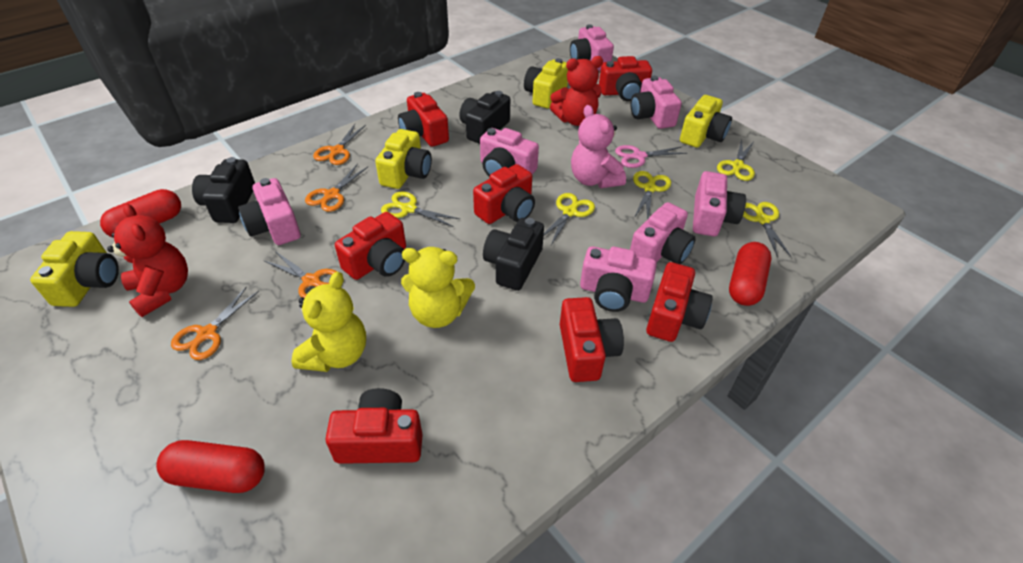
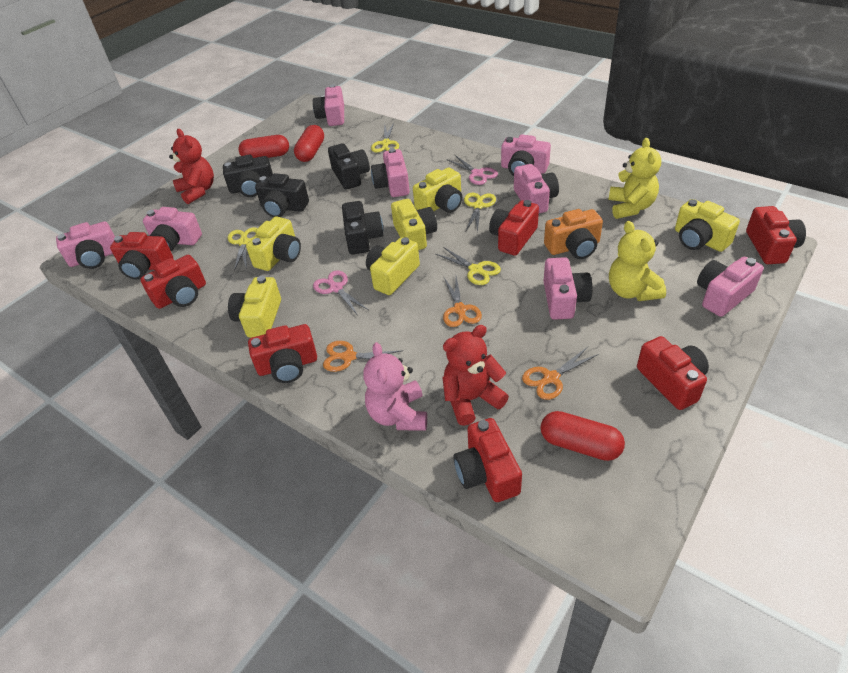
black camera: [192,157,255,223] [459,91,510,144] [483,218,544,291] = 3 -> [223,155,273,197] [255,173,309,217] [328,143,370,189] [342,201,383,255] = 4
orange camera: none = 0 -> [544,209,603,259] = 1
orange scissors: [171,286,259,360] [263,251,337,298] [305,164,368,212] [313,124,366,165] = 4 -> [323,341,403,372] [443,277,482,327] [522,347,599,400] = 3
pink camera: [238,178,301,245] [480,128,539,177] [570,24,614,71] [580,246,657,312] [630,202,696,264] [631,75,682,129] [693,171,746,236] = 7 -> [56,221,115,269] [143,207,202,251] [313,84,344,126] [371,148,410,197] [501,134,551,176] [514,164,559,213] [544,257,592,320] [697,257,764,317] = 8
pink scissors: [615,145,687,168] = 1 -> [313,270,368,314] [448,155,498,185] = 2
yellow camera: [30,231,119,307] [375,129,432,189] [524,58,568,109] [680,95,732,148] = 4 -> [228,276,281,338] [246,216,301,271] [366,237,420,295] [391,199,437,250] [413,167,462,213] [675,199,740,252] = 6
yellow scissors: [381,192,460,227] [544,193,595,245] [633,171,671,219] [717,139,755,181] [743,202,792,257] = 5 -> [228,227,258,271] [371,123,399,153] [436,247,501,285] [464,193,496,233] = 4

